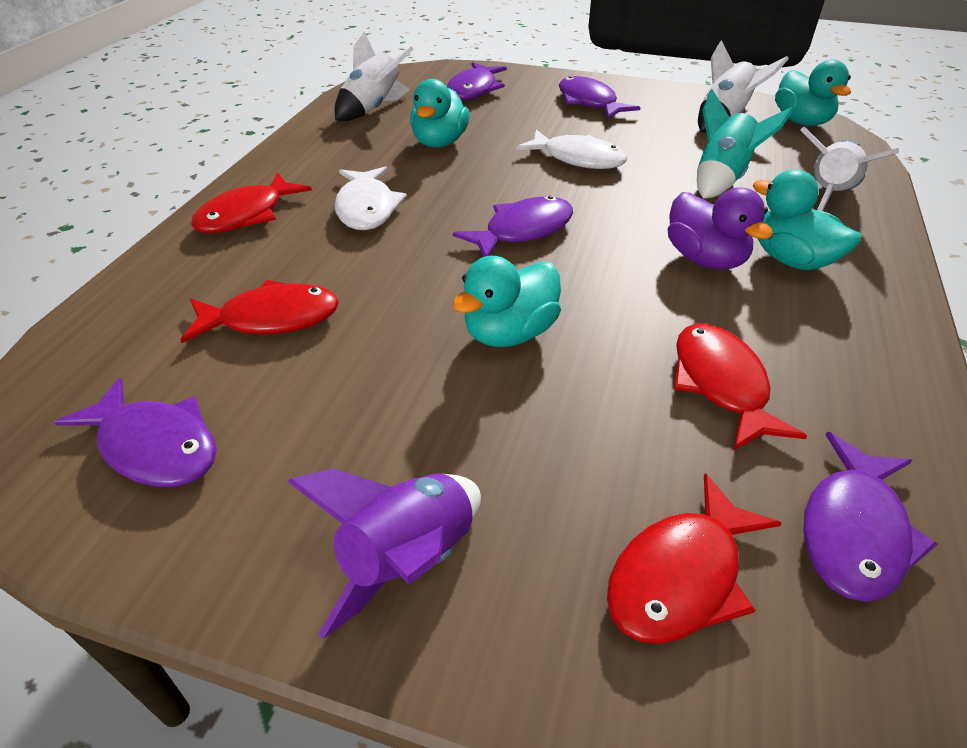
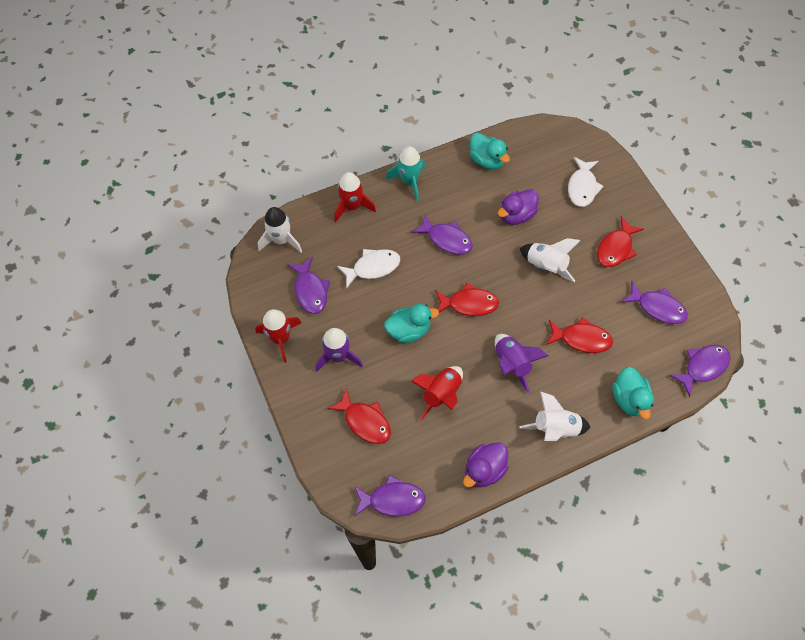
purple duck: [668,187,773,270] = 1 -> [463,442,508,487] [498,189,539,225] = 2
purple rocket: [288,468,481,639] = 1 -> [316,328,363,372] [495,334,548,393] = 2
red rocket: none = 0 -> [255,309,301,363] [334,172,376,222] [411,366,463,420] = 3
turquoise duck: [410,79,470,148] [452,256,561,347] [753,170,861,270] [775,60,851,126] = 4 -> [384,304,439,343] [469,133,510,169] [613,367,654,419] = 3

